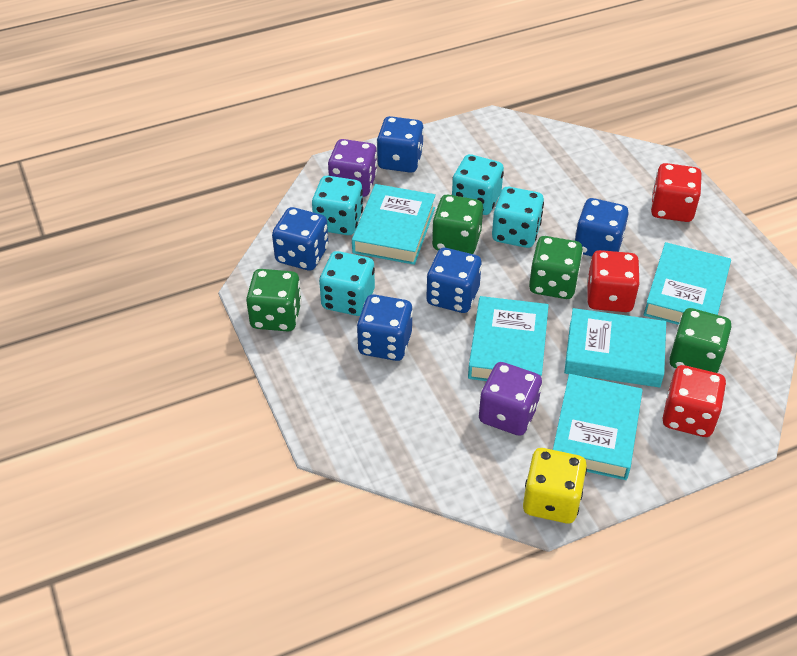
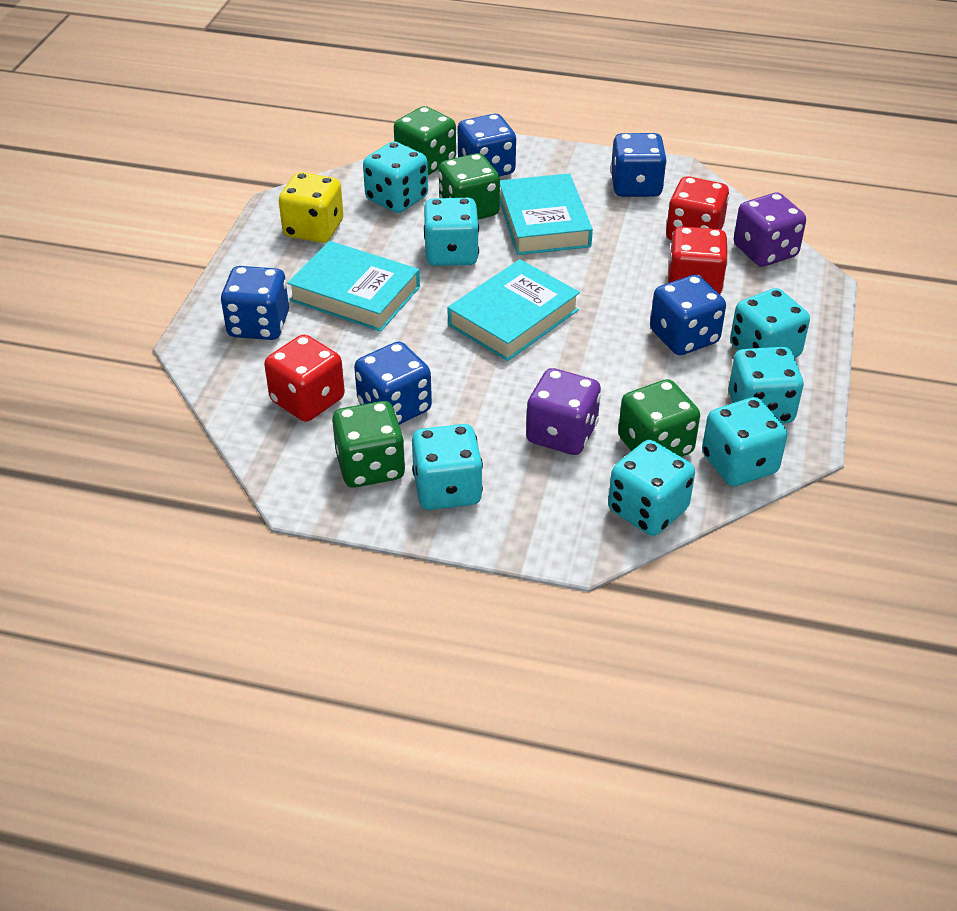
turquoise book: [352,184,436,265] [468,296,549,381] [553,374,643,480] [564,308,666,387] [643,242,731,325] = 5 -> [287,241,420,332] [448,259,580,361] [500,173,593,255] = 3
turquoise dice: [312,176,363,235] [319,251,375,316] [452,154,504,215] [492,187,544,248] = 4 -> [363,141,428,213] [412,424,483,510] [424,198,479,266] [608,440,695,536] [702,397,787,486] [728,347,803,424] [730,288,810,358] = 7

